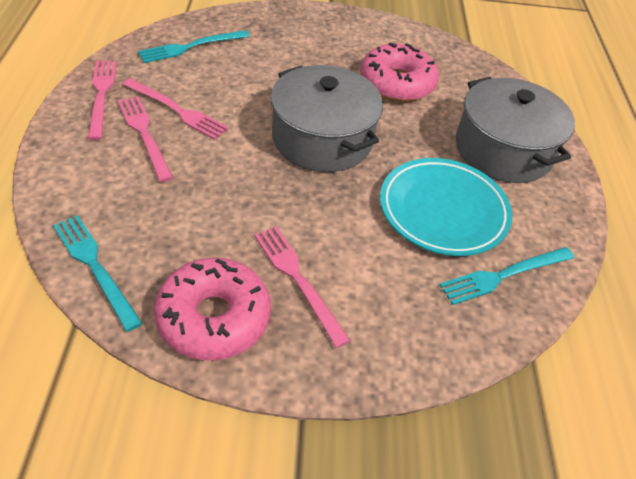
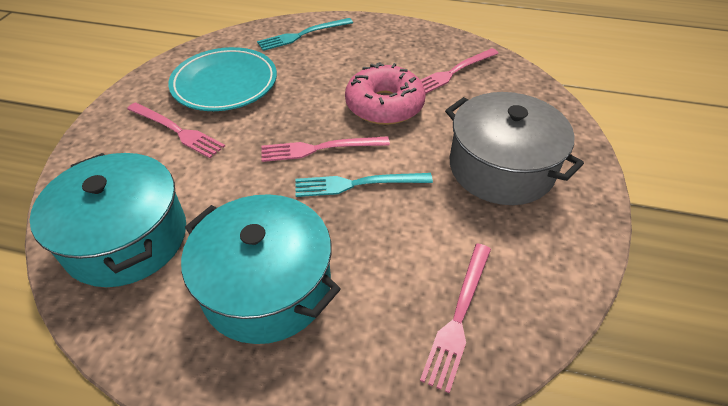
grey pot: [270,65,383,172] [456,77,575,183] = 2 -> [445,92,584,205] = 1
pink donut: [154,258,271,360] [360,43,439,102] = 2 -> [345,62,425,125] = 1
turquoise fork: [53,215,142,332] [138,30,250,63] [440,247,574,305] = 3 -> [257,18,353,51] [295,173,433,197] = 2
turquoise pot: none = 0 -> [30,153,186,287] [181,194,341,344] = 2

